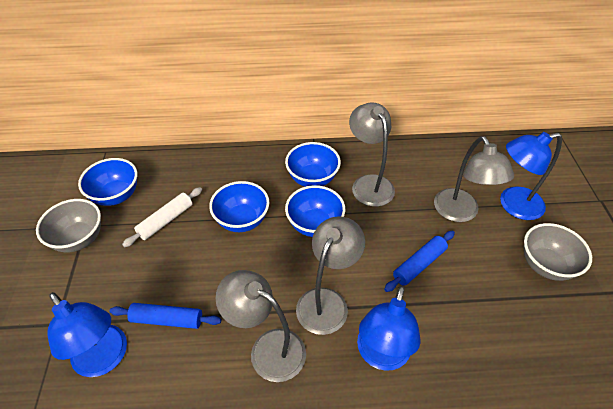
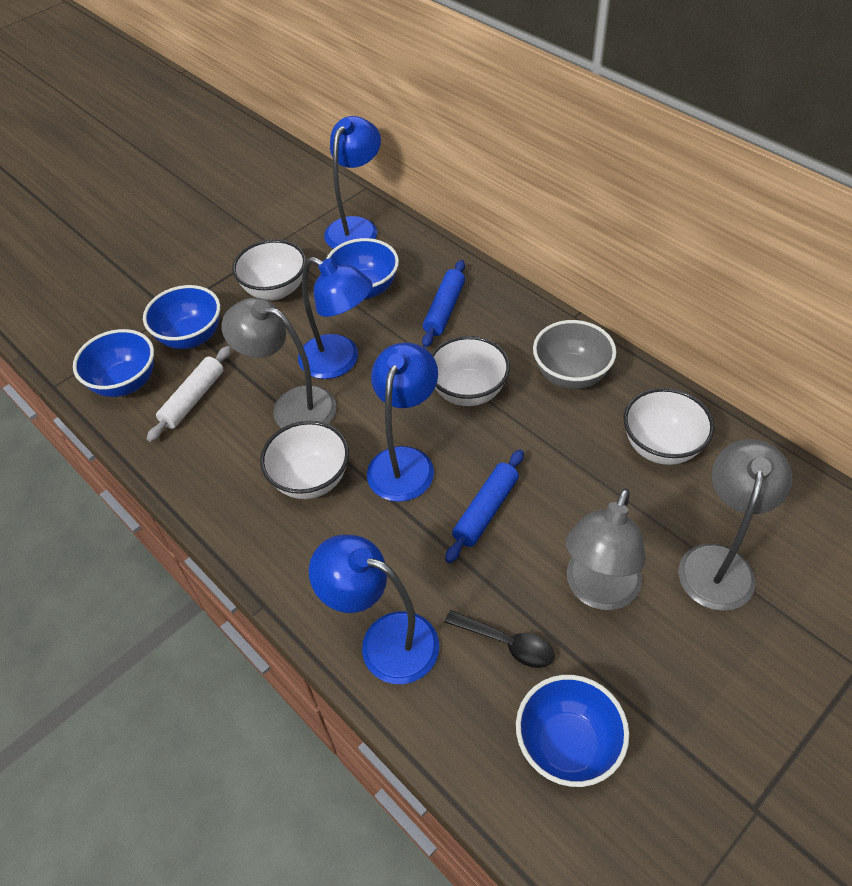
black spoon: none = 0 -> [445,610,555,668] = 1
blue lamp: [47,292,127,377] [357,285,421,371] [500,132,562,220] = 3 -> [298,257,373,379] [309,535,439,684] [324,116,381,249] [367,343,438,502] = 4
grey bowl: [36,199,101,252] [524,223,592,281] = 2 -> [533,320,616,389] = 1
grey lamp: [215,270,306,382] [296,216,365,335] [349,102,395,207] [434,136,514,222] = 4 -> [221,298,336,428] [566,488,646,610] [678,439,792,611] = 3
white bowl: none = 0 -> [232,239,306,300] [260,421,349,499] [431,336,510,406] [624,388,714,465] = 4

